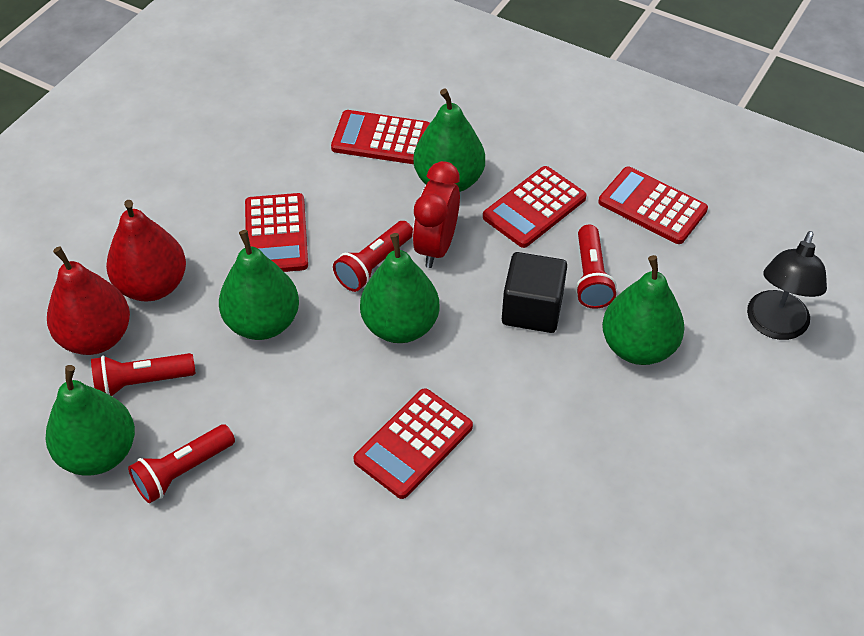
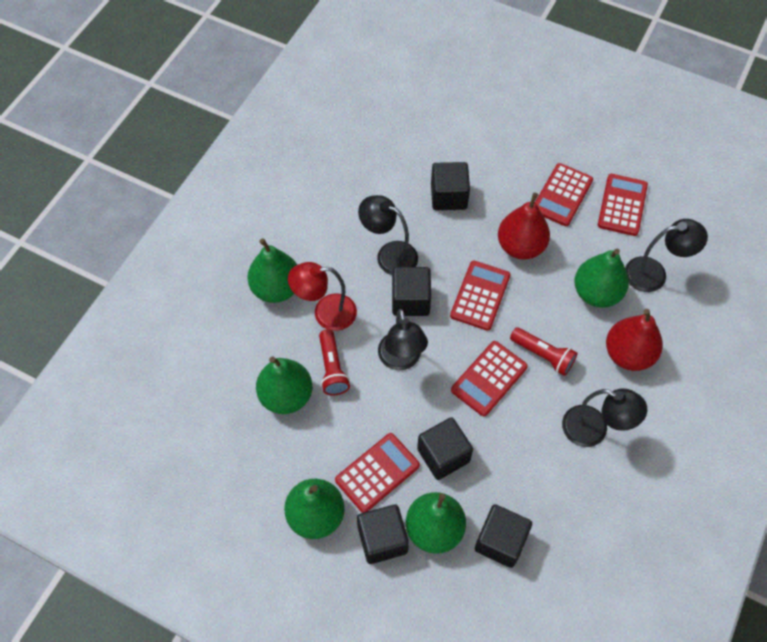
black cube: [502,252,567,333] = 1 -> [357,504,409,564] [392,267,431,316] [417,417,473,480] [431,162,470,210] [475,504,532,568] = 5
black lamp: [747,231,827,340] = 1 -> [358,195,418,275] [378,309,428,370] [562,388,647,447] [625,219,708,292] = 4
red clock: [413,161,460,268] = 1 -> none = 0
red flashlight: [91,353,196,396] [128,424,235,503] [333,221,413,292] [575,225,617,309] = 4 -> [319,329,350,396] [510,327,577,376] = 2
red lamp: none = 0 -> [288,262,357,331] = 1

